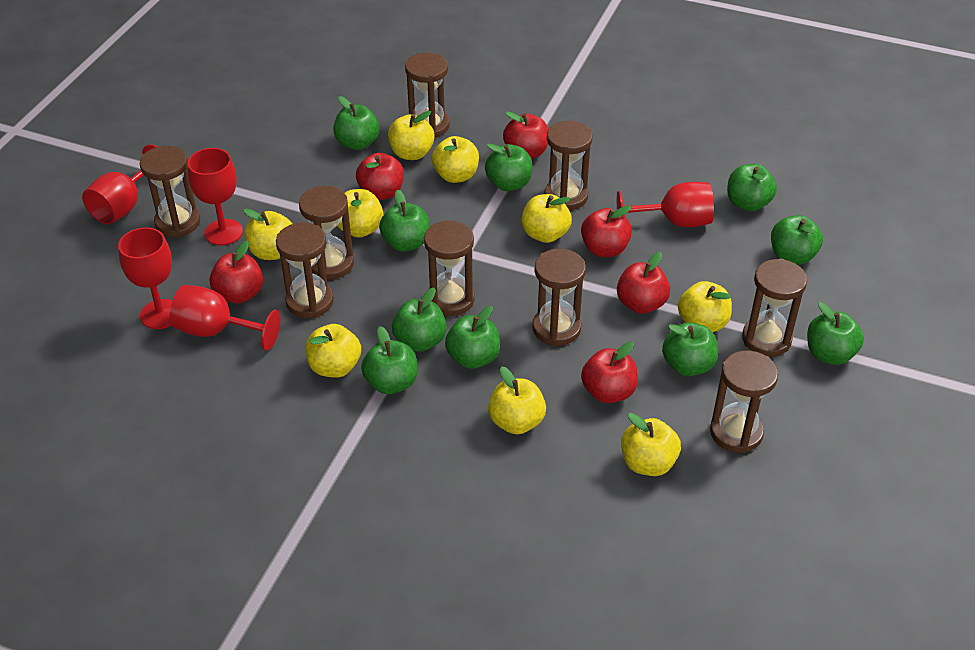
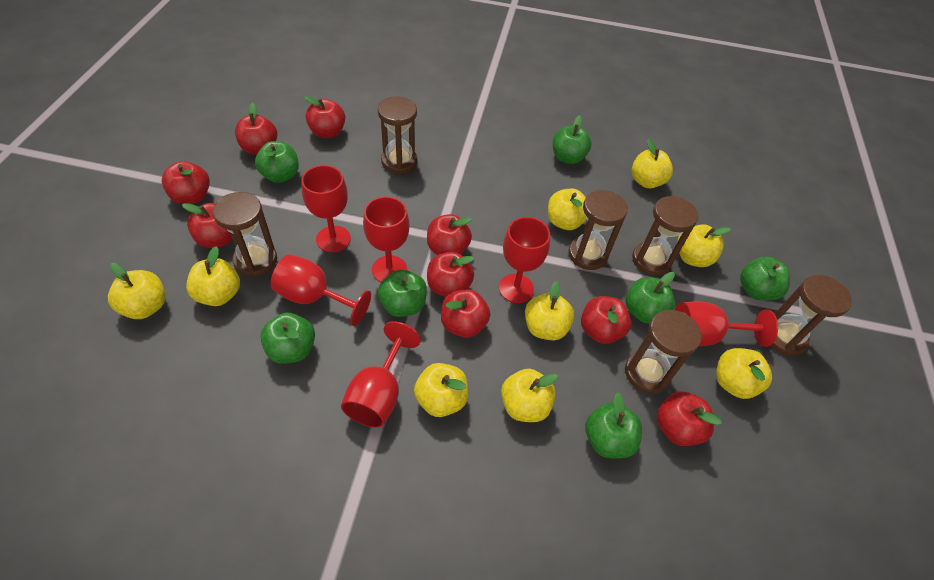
brown hourglass: [140,146,200,237] [276,222,334,318] [299,186,354,280] [405,53,450,138] [424,220,474,316] [532,249,586,346] [544,121,593,210] [710,350,778,453] [742,258,807,357] = 9 -> [213,192,277,277] [378,96,417,174] [568,190,628,270] [625,310,702,394] [632,196,698,276] [771,275,852,356] = 6
green apple: [333,96,380,150] [361,326,417,394] [379,189,429,252] [392,288,447,352] [445,306,500,369] [485,144,532,191] [662,322,718,376] [727,164,777,212] [771,215,823,265] [807,302,864,365] = 10 -> [255,141,299,183] [260,313,315,364] [378,270,427,317] [553,115,592,164] [585,392,642,458] [626,272,675,323] [740,257,790,301] = 7
red apple: [209,240,263,304] [356,153,404,200] [503,111,549,159] [581,205,632,257] [581,342,638,403] [617,252,670,314] = 6 -> [162,161,210,204] [182,203,232,248] [235,103,277,155] [304,96,345,138] [427,214,472,255] [427,252,474,297] [441,289,490,338] [581,296,631,344] [657,391,722,446] = 9
red goblet: [82,144,157,224] [118,227,173,329] [170,285,281,351] [188,148,243,245] [617,182,714,227] = 5 -> [271,254,371,326] [301,165,351,252] [341,321,421,428] [363,196,410,282] [499,217,550,303] [675,301,778,347] = 6

